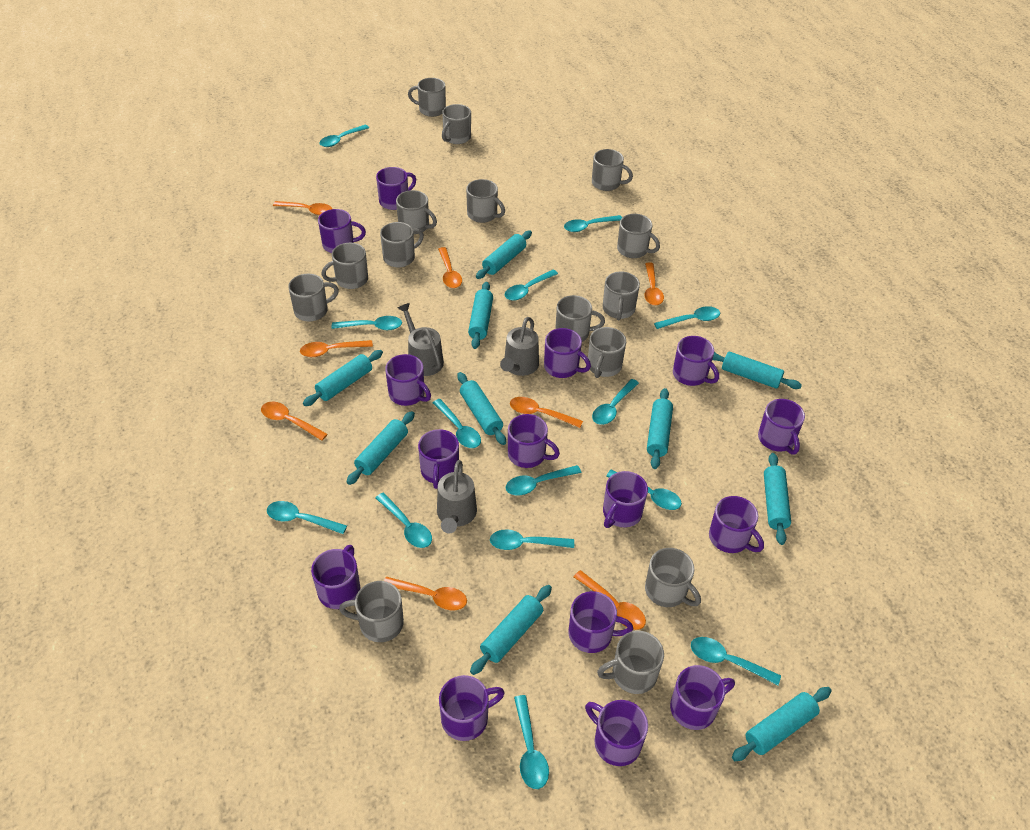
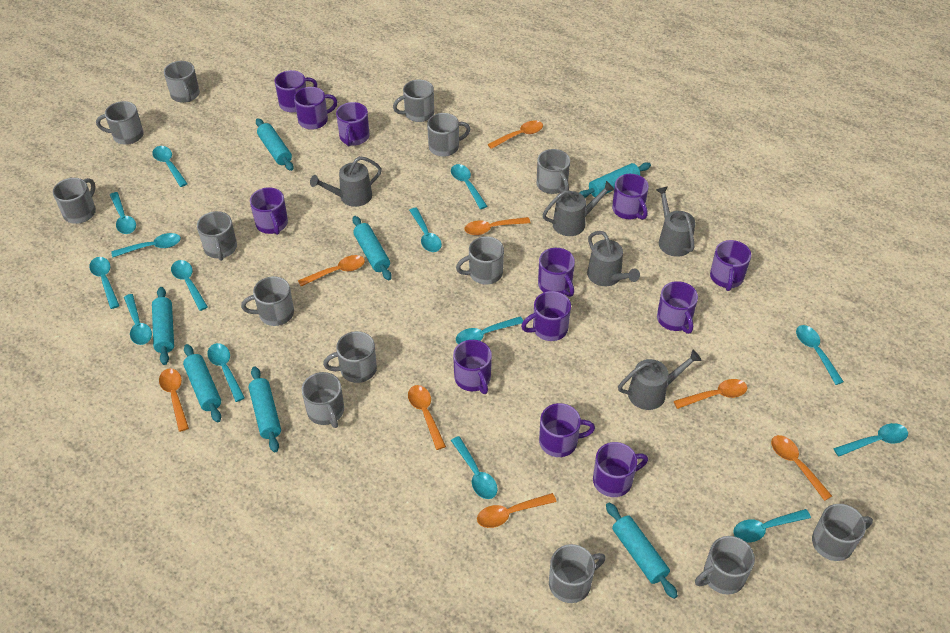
grey mug: [288,274,339,321] [321,243,368,289] [339,581,404,642] [380,222,424,267] [396,190,437,234] [408,78,446,117] [442,104,471,144] [466,179,505,223] [555,295,605,342] [588,327,626,378] [592,149,633,191] [597,631,664,694] [603,271,640,320] [617,214,660,258] [645,548,701,607] = 15 -> [53,178,96,224] [96,101,144,145] [164,61,200,103] [197,211,237,261] [241,276,294,326] [302,372,344,428] [323,331,377,383] [393,80,434,122] [427,113,470,157] [456,236,504,284] [537,149,570,194] [549,544,606,603] [695,536,755,595] [812,504,873,561] = 14
grey watering can: [398,303,444,376] [437,460,477,534] [500,317,539,376] = 3 -> [310,156,382,207] [543,181,614,236] [587,231,640,286] [618,350,702,410] [656,186,695,257] = 5
purple mug: [311,545,360,609] [318,209,366,253] [376,167,416,210] [385,354,431,406] [418,429,459,489] [439,675,505,741] [508,414,560,468] [544,328,591,378] [569,591,633,653] [585,700,648,766] [603,471,648,528] [670,665,735,730] [673,336,719,386] [709,496,764,553] [758,399,805,455] = 15 -> [250,187,288,235] [275,70,317,113] [294,87,338,130] [336,102,370,147] [453,340,492,394] [521,291,571,341] [538,248,575,297] [539,403,595,457] [593,442,648,497] [612,174,649,220] [657,281,698,334] [710,240,751,291] = 12
turquoise rolling pin: [303,350,383,406] [346,411,415,485] [457,372,506,445] [468,282,493,349] [470,585,552,675] [476,231,532,279] [647,388,673,469] [712,352,802,389] [732,687,831,761] [764,453,791,545] = 10 -> [152,287,174,365] [183,344,221,423] [249,366,281,452] [256,118,294,171] [352,216,392,280] [580,162,651,198] [606,502,678,599] = 7

